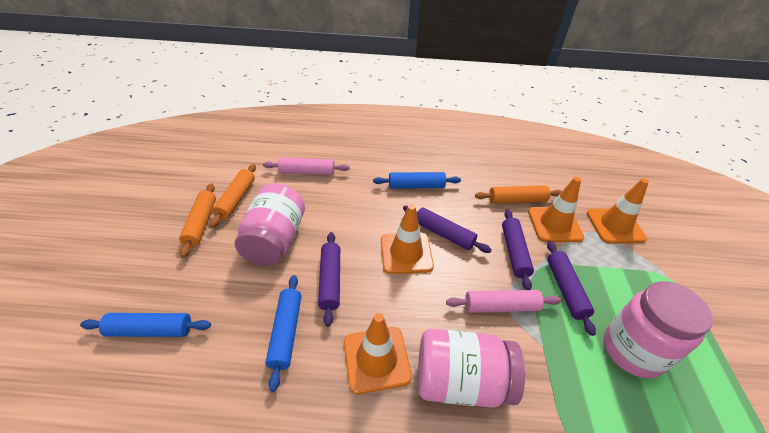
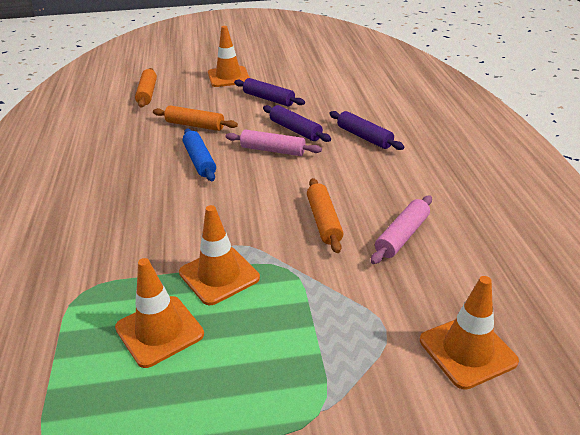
blue rolling pin: [80,313,211,337] [265,275,301,392] [373,172,461,189] = 3 -> [183,128,216,181] = 1
pink jar: [235,183,305,266] [418,329,525,408] [604,281,713,378] = 3 -> none = 0
purple rolling pin: [318,232,340,327] [403,206,491,253] [502,210,534,290] [547,241,596,336] = 4 -> [234,78,305,106] [263,105,331,142] [330,111,404,150] = 3

